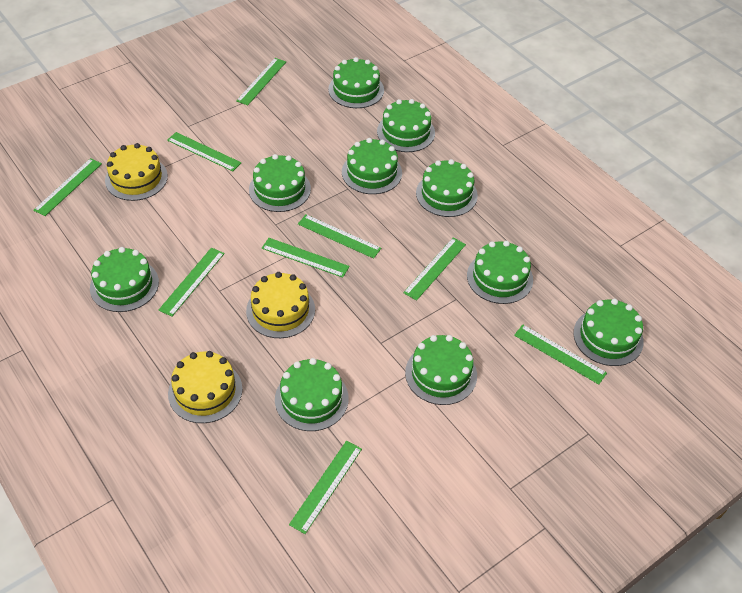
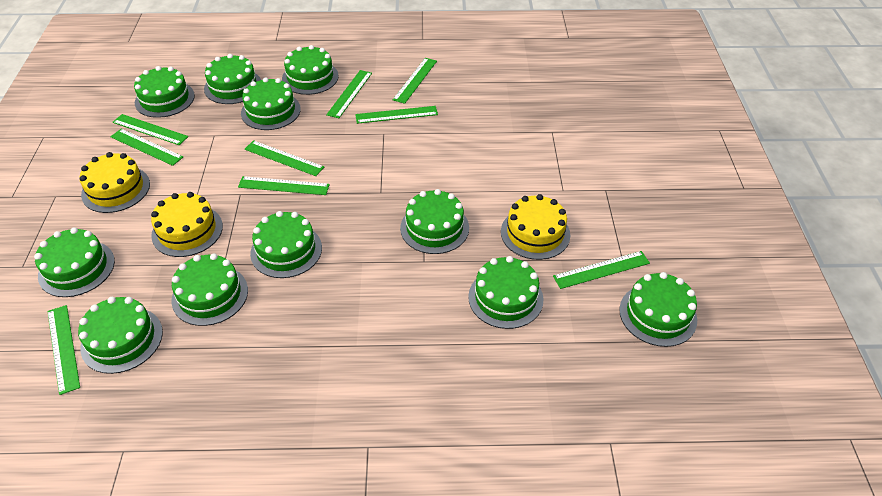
green cake: [90,247,159,312] [249,154,311,212] [275,358,349,431] [328,57,384,108] [342,138,402,194] [377,99,435,152] [405,335,477,405] [416,159,478,217] [467,241,533,304] [573,299,644,366] = 10 -> [34,227,115,297] [78,297,163,374] [134,66,195,118] [171,253,248,326] [204,54,261,104] [241,77,301,130] [250,211,322,278] [282,45,339,95] [400,189,469,254] [468,256,543,329] [619,272,697,347] = 11

